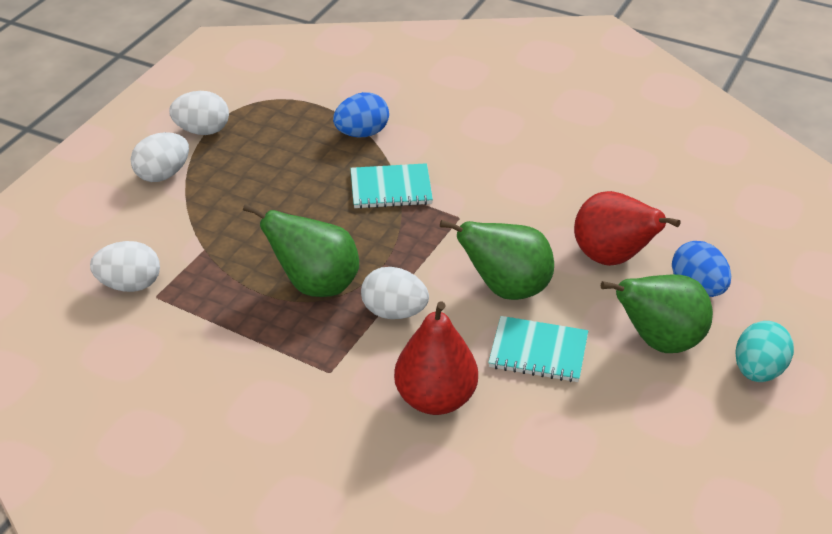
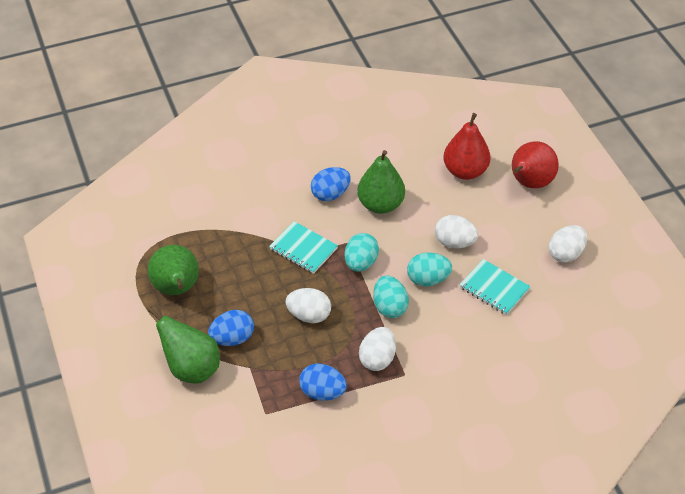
blue egg: [333,92,389,138] [672,241,731,297] = 2 -> [208,310,254,346] [299,364,347,401] [311,167,351,201] = 3
turquoise egg: [735,321,794,382] = 1 -> [345,233,379,272] [373,276,409,318] [407,252,452,286] = 3

